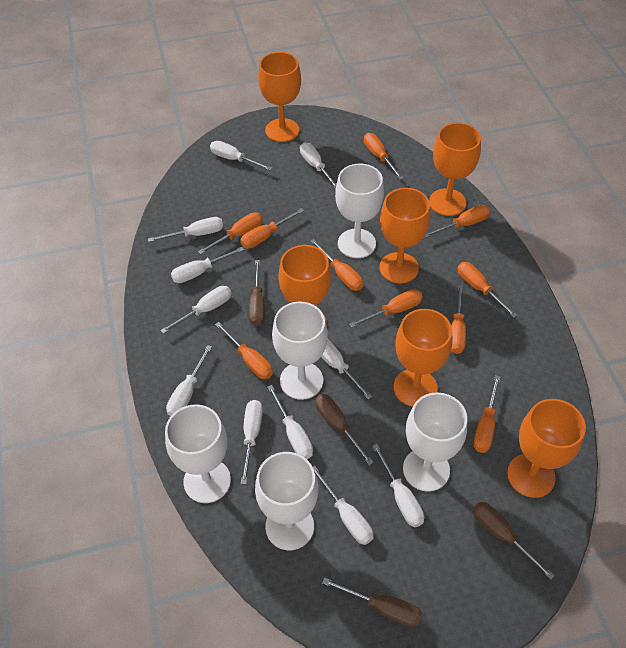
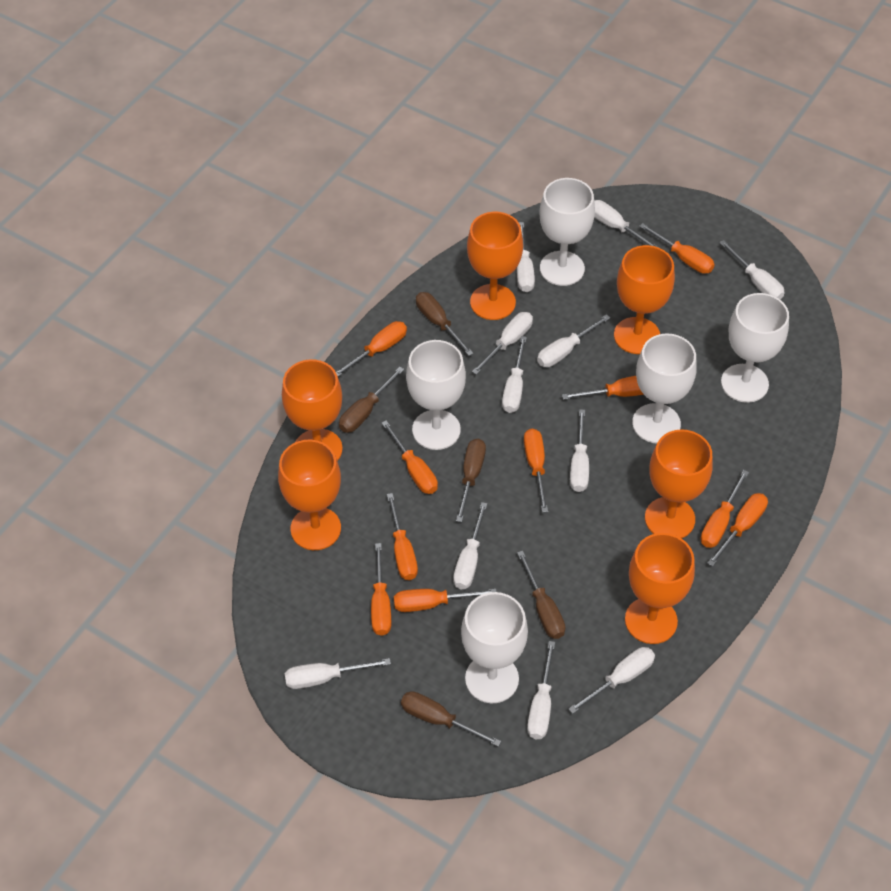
brown screwdriver: [249,260,265,326] [315,394,374,466] [322,577,422,627] [473,502,555,580] = 4 -> [339,367,404,433] [401,691,501,747] [416,292,474,356] [456,439,486,522] [517,551,565,639] = 5

